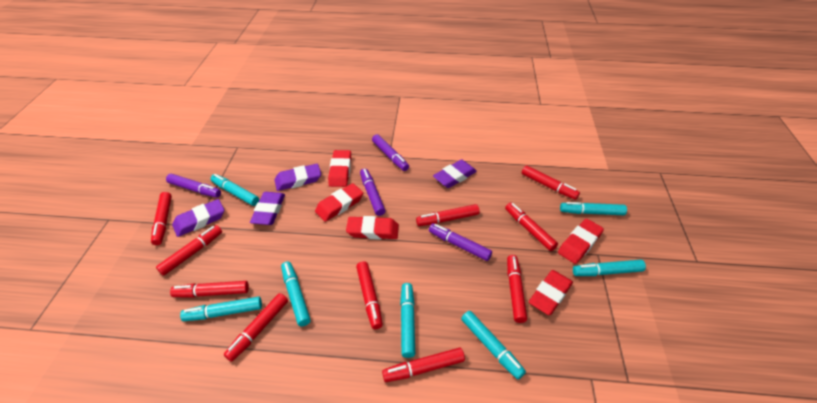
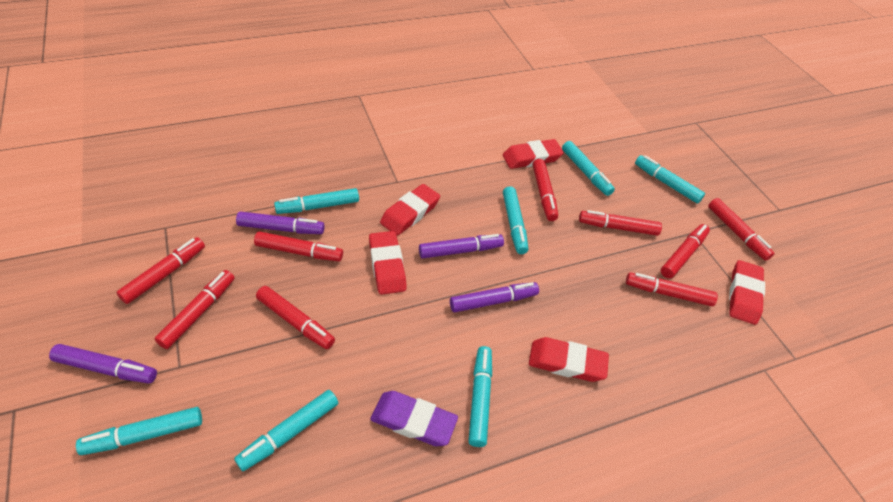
purple eraser: [172,199,224,237] [250,192,285,225] [274,164,321,191] [433,160,477,188] = 4 -> [370,391,458,446] = 1
red marker: [151,192,172,245] [156,225,222,276] [170,281,249,297] [224,293,288,362] [356,261,383,329] [382,348,465,382] [416,204,480,226] [505,202,558,251] [507,255,527,323] [522,166,580,200] = 10 -> [116,237,205,304] [155,270,235,349] [254,231,343,261] [256,286,335,349] [533,159,558,221] [579,210,662,236] [626,273,718,306] [661,224,710,279] [708,198,775,261] = 9

